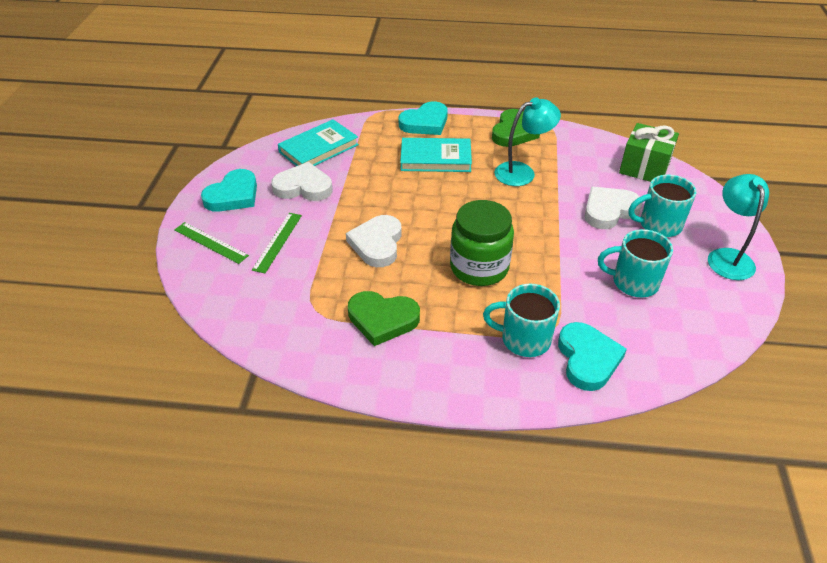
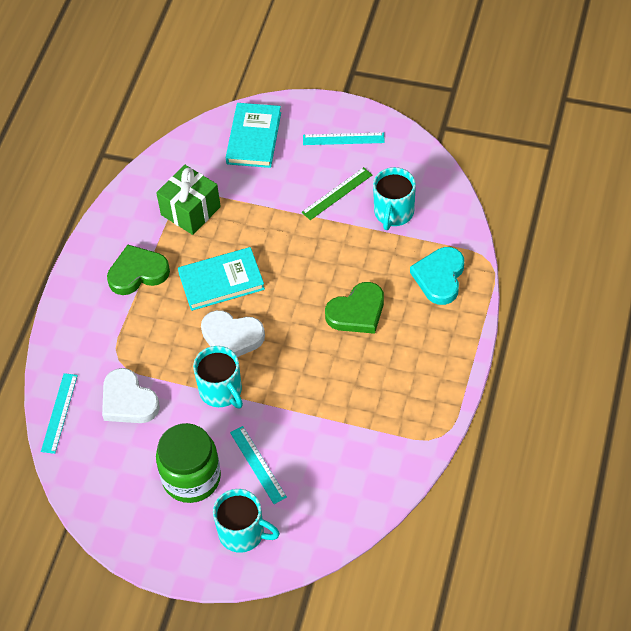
green ruler: [174,222,249,264] [252,213,302,273] = 2 -> [302,167,372,220] = 1
turquoise heart: [201,169,257,212] [399,101,448,135] [558,322,627,391] = 3 -> [410,247,464,305] = 1
turquoise lamp: [494,97,561,186] [708,174,769,280] = 2 -> none = 0
turquoise ruler: none = 0 -> [41,373,78,454] [230,426,287,504] [303,132,385,145] = 3
white heart: [271,162,333,201] [346,215,402,267] [585,187,643,229] = 3 -> [102,368,160,423] [201,310,265,357] = 2

